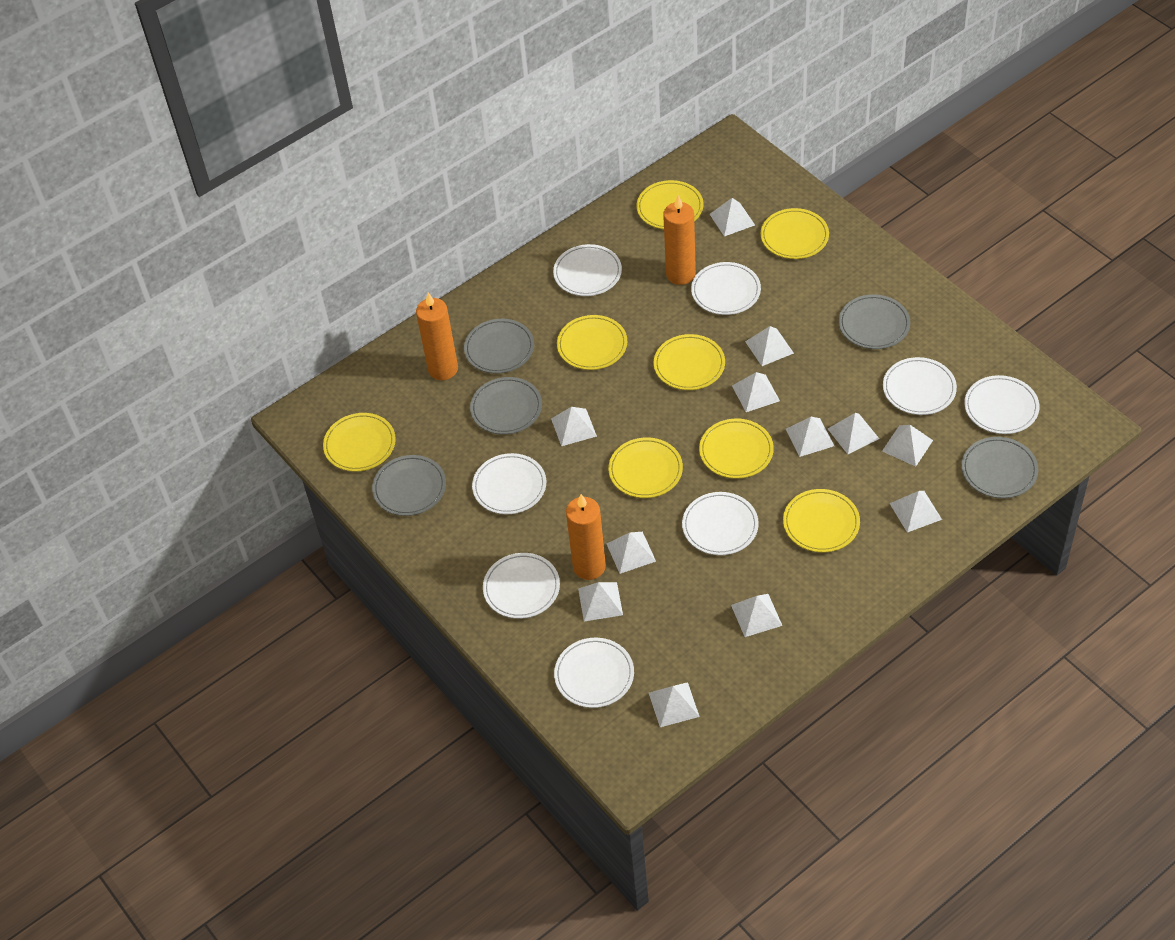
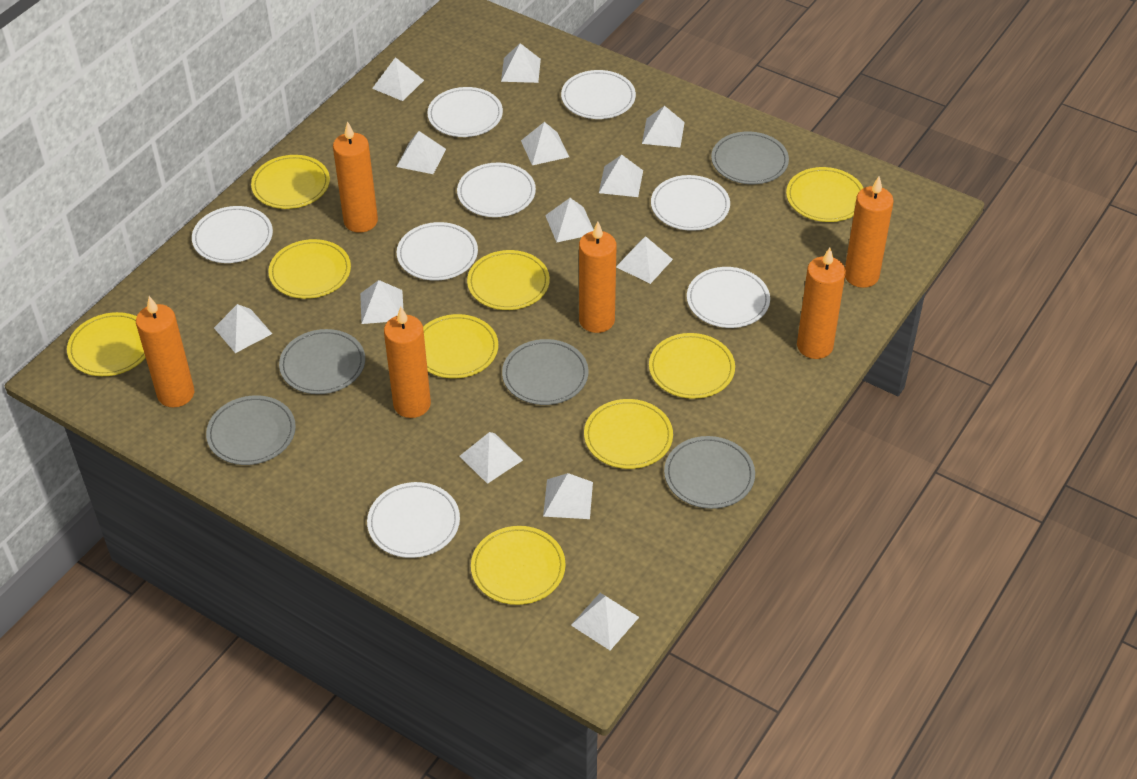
orange candle: [416,293,458,380] [566,494,606,580] [663,195,696,285] = 3 -> [136,296,194,407] [333,121,378,233] [384,307,431,418] [579,222,616,333] [797,248,846,359] [845,176,894,288] = 6
white pyramid: [551,407,597,446] [578,582,623,621] [606,532,656,574] [649,682,700,727] [710,198,755,236] [731,594,783,637] [732,372,780,412] [745,326,794,366] [786,417,834,457] [828,413,879,454] [882,425,933,467] [889,491,942,532] = 12 -> [214,304,272,353] [360,280,404,324] [372,57,424,101] [396,131,446,174] [460,432,523,484] [501,43,541,83] [521,122,569,165] [543,473,593,519] [545,198,594,243] [571,593,639,650] [599,155,643,197] [616,236,673,284] [642,106,685,147] = 13
yellow plate: [323,413,396,472] [557,315,627,370] [608,437,683,498] [636,180,704,229] [654,334,725,390] [699,419,774,479] [761,208,829,259] [783,489,860,552] = 8 -> [67,312,146,376] [251,155,330,209] [269,239,351,299] [423,314,498,378] [467,250,550,310] [471,526,566,605] [584,399,673,469] [649,333,735,399] [786,167,863,222] = 9

